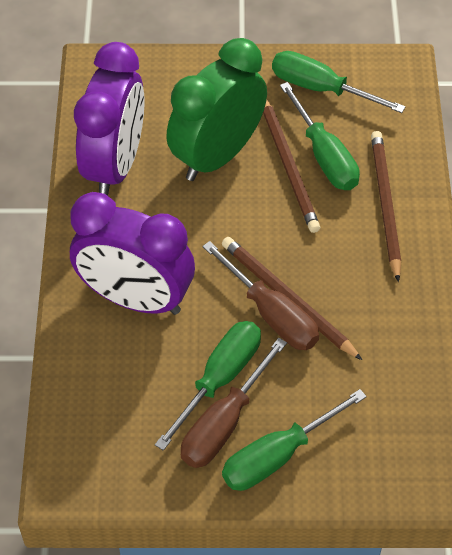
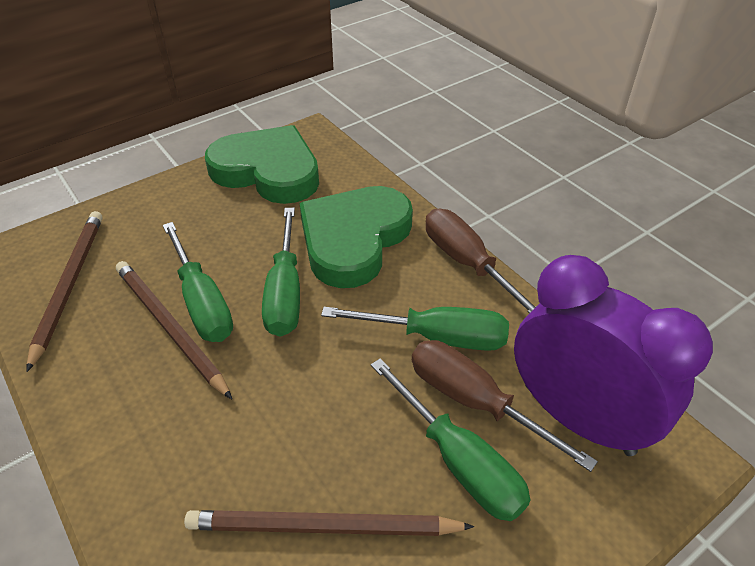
green clock: [166,38,267,181] = 1 -> none = 0
green heart: none = 0 -> [205,125,319,204] [300,186,413,288] = 2
purple clock: [70,192,195,315] [74,42,145,196] = 2 -> [514,255,713,456] = 1

